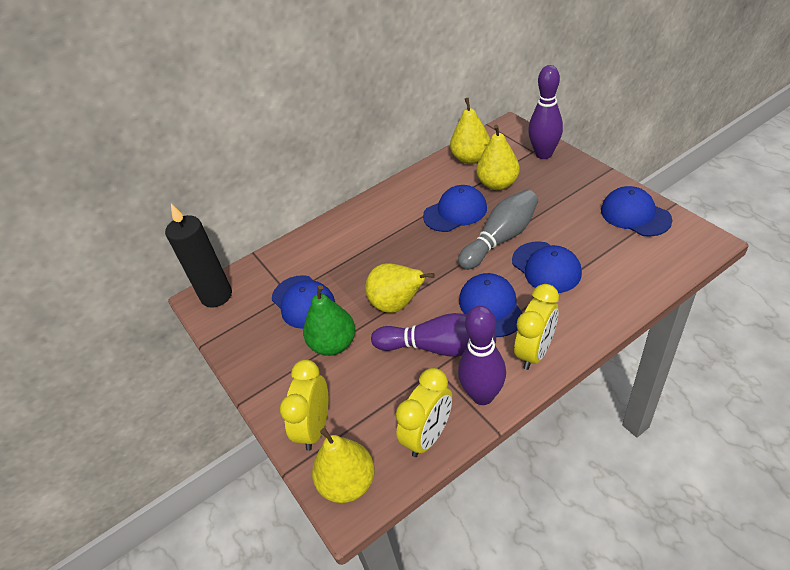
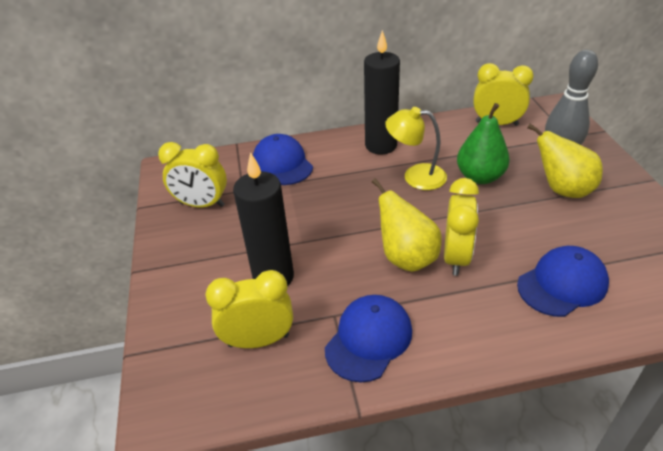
black candle: [165,204,232,308] = 1 -> [233,152,294,286] [364,30,400,154] = 2
blue cap: [272,275,335,329] [423,185,487,232] [459,273,522,337] [512,241,582,293] [601,186,672,237] = 5 -> [253,134,313,185] [325,295,412,383] [517,246,609,317] = 3
purple bowling pin: [371,313,496,357] [458,306,506,405] [528,65,563,159] = 3 -> none = 0
yellow clock: [280,359,328,451] [396,368,452,457] [514,284,559,370] = 3 -> [158,142,227,207] [205,270,293,348] [444,178,479,276] [473,63,534,126] = 4
yellow lamp: none = 0 -> [385,107,447,190] = 1
yellow pear: [312,428,375,503] [365,263,435,313] [450,98,490,164] [476,125,520,190] = 4 -> [372,178,442,272] [527,124,603,198] = 2

